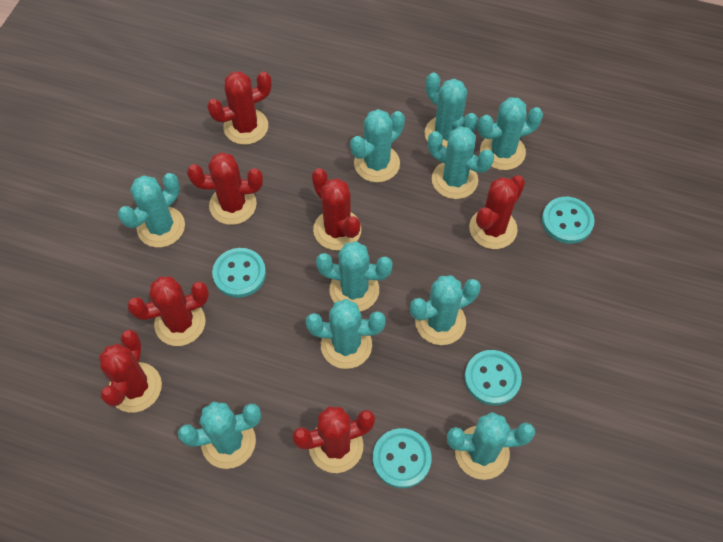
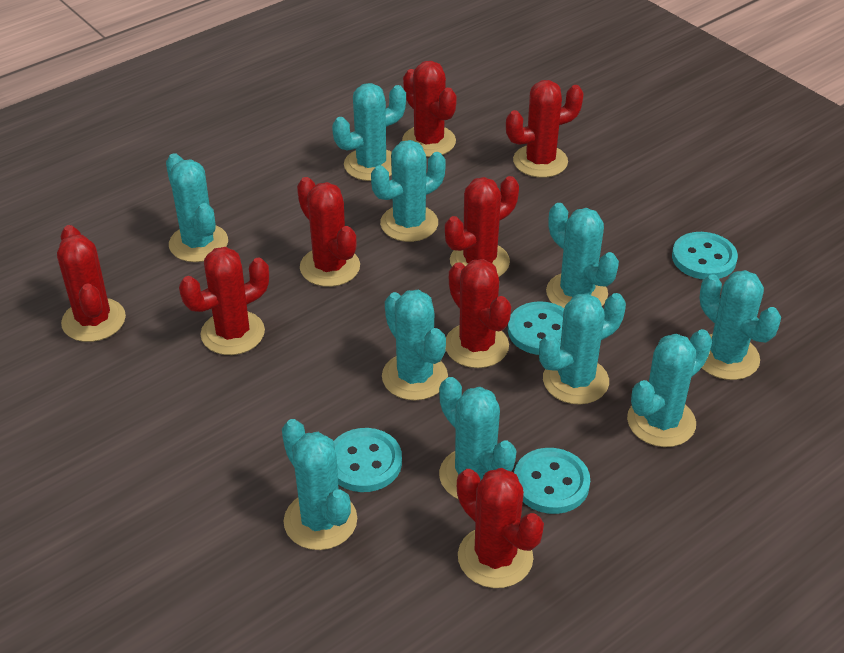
red cactus: [99,330,162,412] [127,277,209,346] [187,152,263,225] [207,71,272,145] [292,406,375,473] [312,168,361,250] [469,175,525,249] = 7 -> [57,225,126,342] [179,247,269,355] [297,177,360,287] [402,61,457,157] [445,176,519,277] [446,259,511,368] [457,468,544,588] [506,80,584,178] = 8

